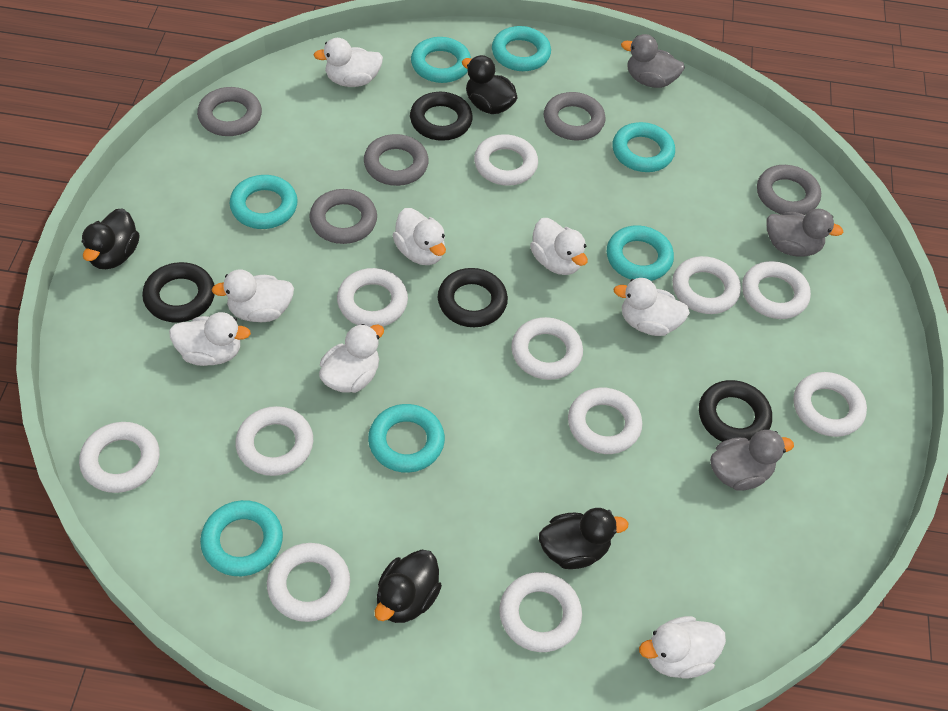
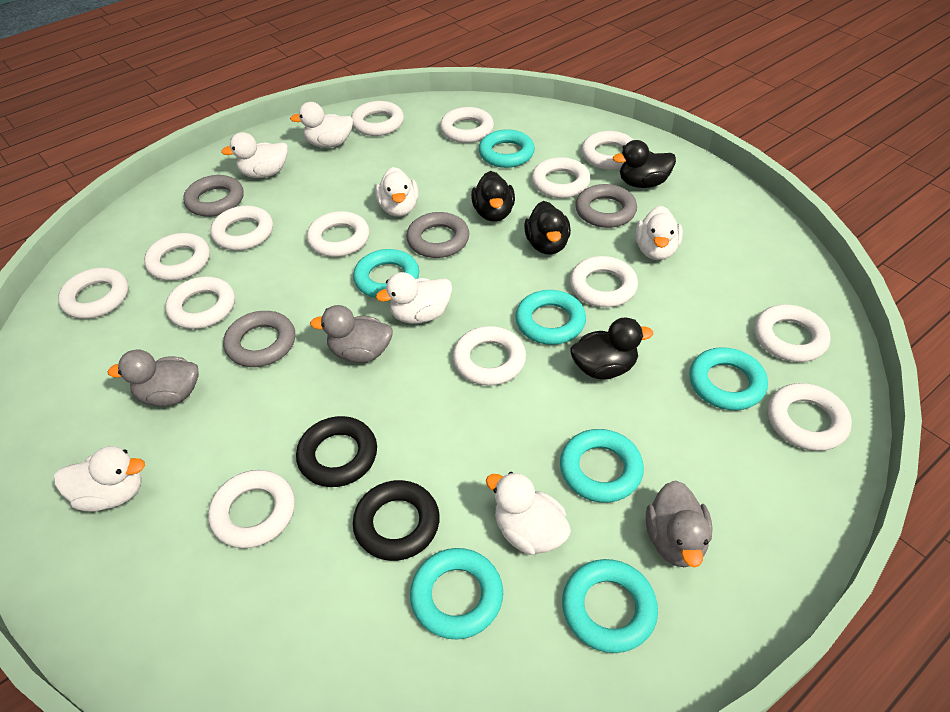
black ring: [142,262,215,322] [410,92,473,141] [438,268,508,327] [699,380,772,442] = 4 -> [296,416,377,487] [353,480,440,561] = 2
grey ring: [197,87,262,136] [309,189,377,244] [364,134,429,186] [544,92,605,141] [757,165,821,215] = 5 -> [183,175,244,217] [223,311,295,367] [406,212,469,258] [575,184,637,228] = 4
white duck: [169,312,251,366] [212,270,294,322] [313,38,383,87] [319,324,384,393] [392,208,446,265] [530,218,588,275] [613,278,690,336] [639,616,726,678] = 8 -> [54,446,145,511] [221,132,288,178] [290,102,353,148] [375,167,419,217] [376,272,452,324] [486,472,571,555] [635,206,683,260] = 7
white ring: [79,422,160,493] [236,406,313,476] [267,543,350,622] [337,268,408,327] [474,134,538,186] [499,572,582,652] [511,317,583,380] [568,388,642,454] [672,256,741,314] [742,261,811,319] [793,372,867,437] = 11 -> [58,268,129,319] [144,233,210,281] [165,277,235,329] [208,470,295,548] [210,206,273,251] [307,211,369,257] [351,101,404,136] [440,107,494,143] [453,326,526,386] [532,157,591,198] [570,256,638,307] [582,131,633,169] [754,305,831,362] [768,383,852,451] = 14

